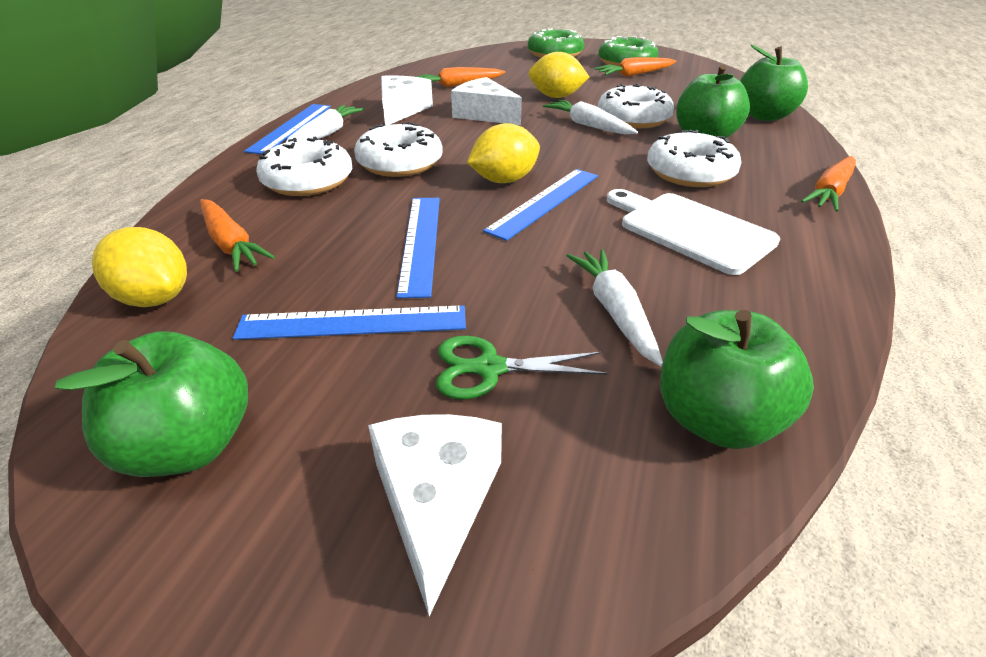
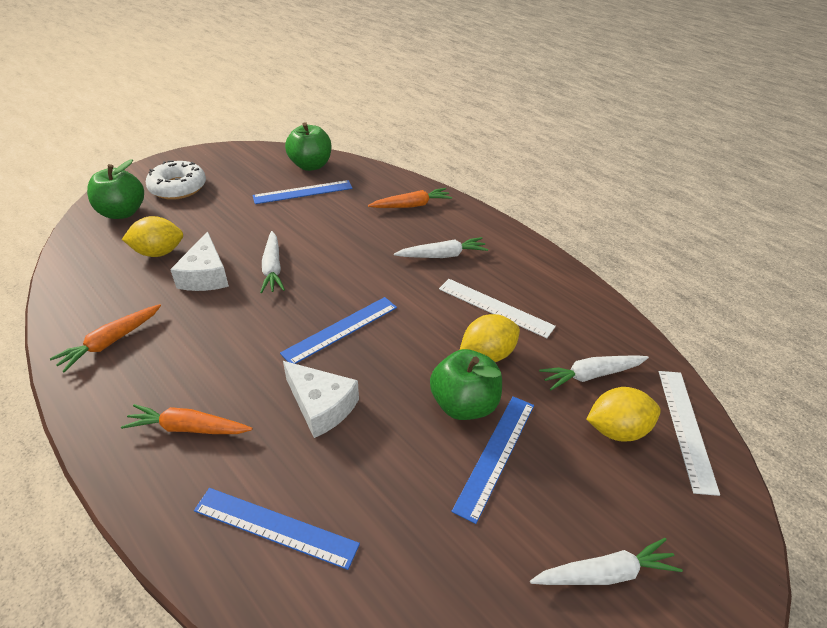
green apple: [55,331,248,477] [660,310,814,449] [676,65,750,138] [740,45,808,121] = 4 -> [87,159,144,219] [285,122,331,171] [430,349,502,420] = 3
green donut: [528,28,584,58] [598,36,659,66] = 2 -> none = 0
green scissors: [436,336,609,399] = 1 -> none = 0
orange carrot: [200,199,275,272] [416,67,505,88] [594,57,676,77] [801,156,856,212] = 4 -> [50,304,161,372] [121,404,252,434] [368,188,452,208] = 3
white carrot: [285,105,365,143] [543,100,638,134] [567,249,663,366] = 3 -> [260,231,285,293] [394,237,488,258] [530,538,683,585] [539,355,649,390] = 4
white cheese: [368,414,502,616] [381,75,433,126] [451,77,522,125] = 3 -> [170,231,229,291] [283,361,359,438] = 2
white cutting board: [607,189,780,275] = 1 -> none = 0
white donut: [256,136,352,196] [354,122,443,177] [598,84,674,128] [647,130,741,187] = 4 -> [146,160,206,200] = 1
white ruler: none = 0 -> [439,279,556,338] [659,371,720,496] = 2

